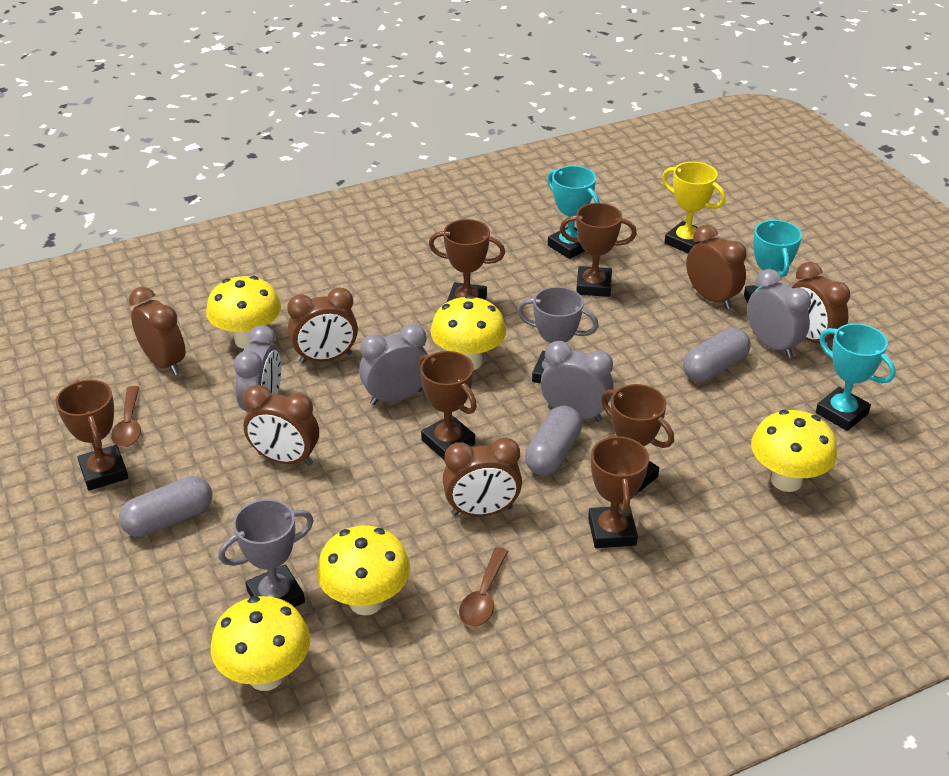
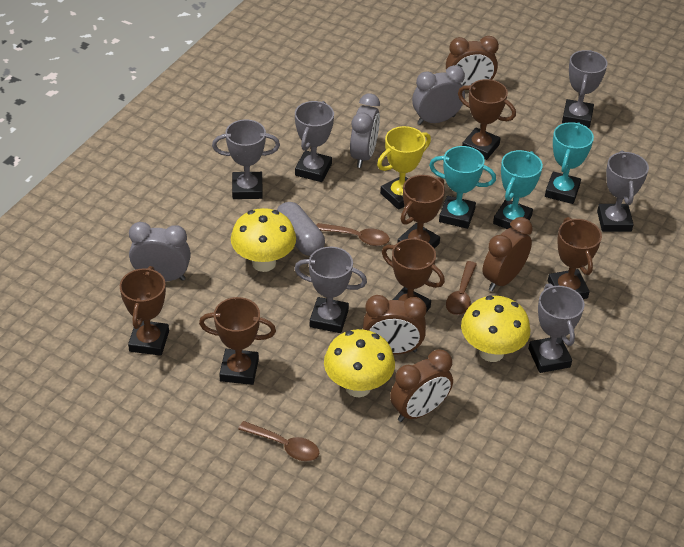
brown clock: [129,287,185,375] [243,385,319,466] [287,287,358,364] [442,437,522,516] [686,225,747,309] [792,262,850,350] = 6 -> [363,295,427,354] [390,349,453,422] [446,36,499,90] [482,217,533,291] = 4
brown spoon: [111,386,141,447] [459,547,508,627] = 2 -> [238,421,319,461] [316,223,390,246] [446,261,477,315] = 3
grey capsule: [119,476,212,537] [525,406,582,476] [683,328,751,382] = 3 -> [277,202,325,256] = 1
grey clock: [234,325,281,412] [359,324,428,405] [541,341,614,422] [747,269,811,358] = 4 -> [129,222,191,282] [350,93,380,168] [412,65,465,125] = 3
grey trophy: [218,499,314,607] [517,287,599,384] = 2 -> [212,119,280,199] [294,246,367,333] [295,101,334,182] [528,283,585,373] [562,50,607,128] [597,150,649,232] = 6
yellow mushroom: [206,276,281,349] [211,596,310,691] [317,525,410,616] [431,295,506,370] [751,410,837,492] = 5 -> [231,208,296,272] [324,329,395,397] [461,296,530,362] = 3

